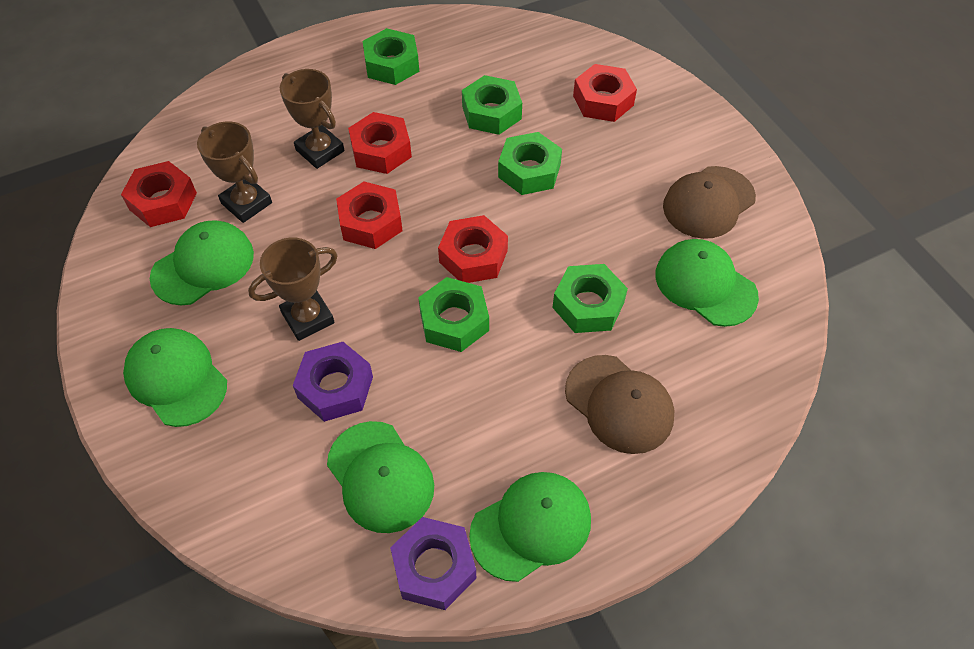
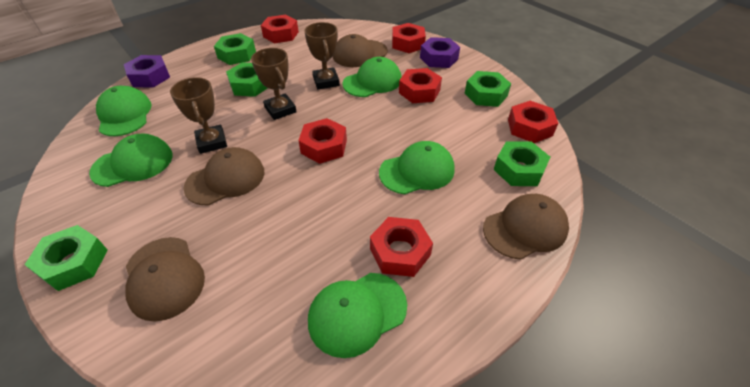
brown cap: [565,355,674,454] [663,166,756,239] = 2 -> [125,237,205,322] [183,147,264,205] [333,34,388,67] [483,194,569,260] = 4
red nut: [121,161,197,227] [336,182,403,249] [348,112,412,174] [438,215,508,283] [573,64,637,122] = 5 -> [261,15,299,43] [298,118,347,164] [370,217,433,277] [392,23,426,53] [399,68,442,103] [508,101,558,143] = 6

